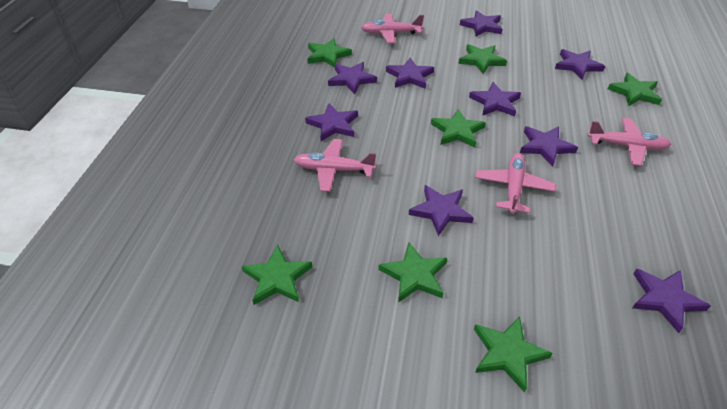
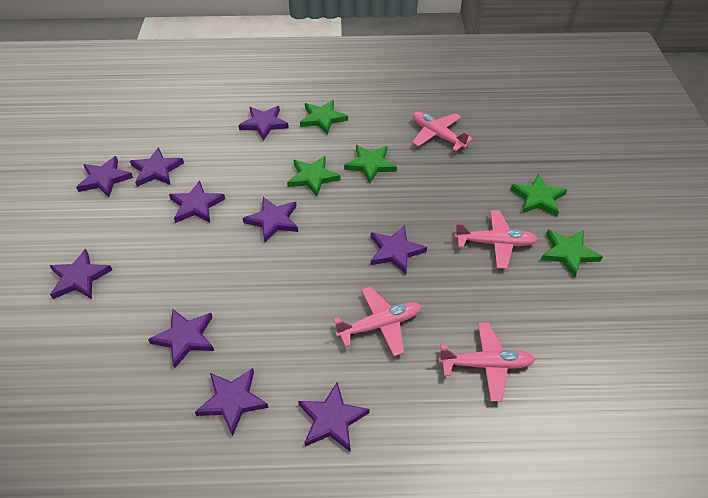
green star: [242,244,312,305] [307,38,352,68] [379,243,447,303] [431,109,486,147] [459,44,507,74] [474,316,552,393] [608,73,662,106] = 7 -> [287,156,341,196] [300,100,348,135] [344,145,397,184] [511,174,567,217] [541,229,602,278] = 5
purple star: [305,103,358,141] [328,62,377,94] [386,58,434,89] [409,185,474,236] [460,10,502,36] [469,82,521,116] [520,126,578,167] [555,49,605,79] [632,268,711,333] = 9 -> [50,249,112,299] [76,156,133,197] [130,147,184,187] [148,309,214,368] [169,180,225,223] [195,368,268,436] [239,106,289,141] [243,197,298,242] [298,382,369,452] [371,225,427,274] = 10

